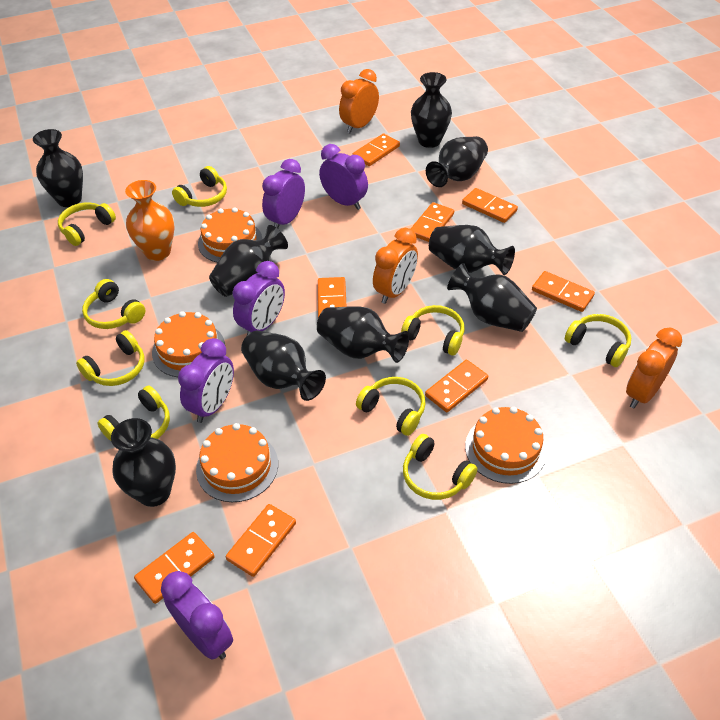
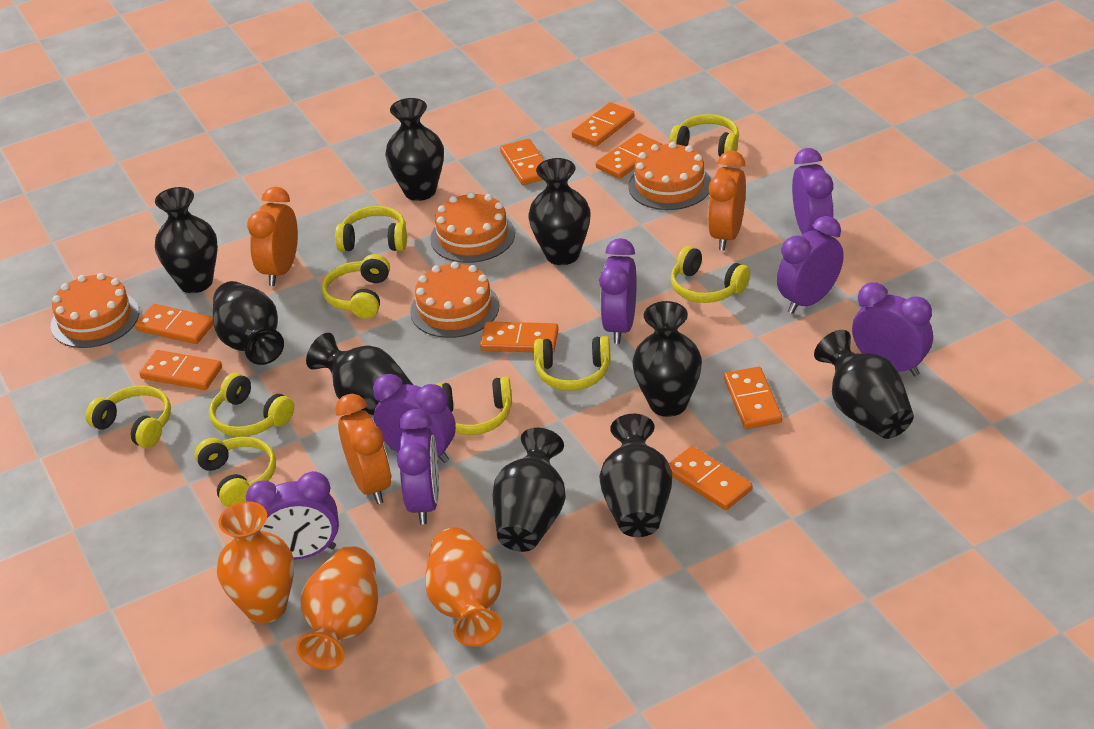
orange vase: [125,180,175,261] = 1 -> [217,501,294,623] [296,546,378,670] [425,528,502,647] = 3
purple clock: [161,571,233,660] [178,338,234,423] [233,261,285,335] [262,159,305,228] [319,144,368,210] = 5 -> [246,471,339,560] [373,374,456,463] [397,409,439,524] [599,238,637,344] [777,216,844,314] [792,148,834,234] [852,282,933,376] = 7

